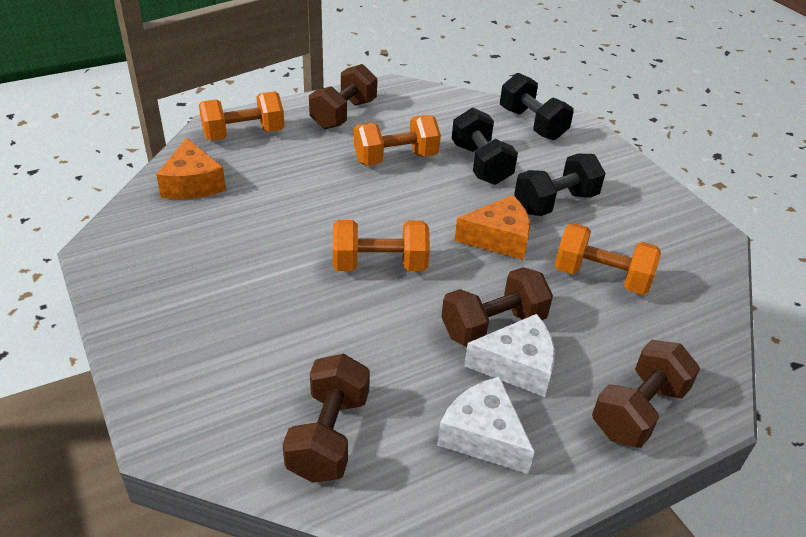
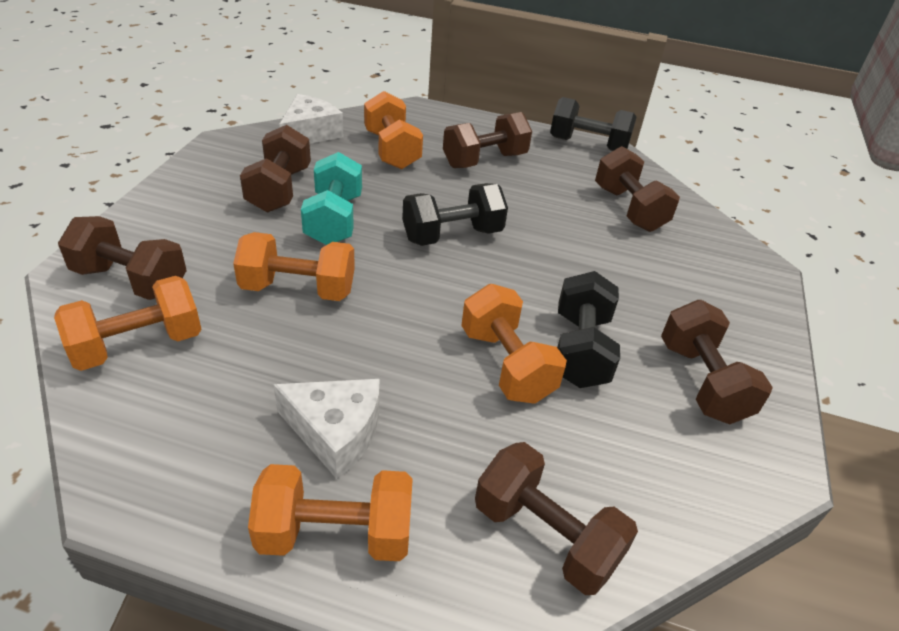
brown dumbbell: [282,354,370,483] [309,64,377,129] [441,267,553,347] [592,340,700,448] = 4 -> [58,216,187,300] [240,125,311,212] [443,112,532,168] [475,442,638,595] [595,146,680,232] [661,300,773,424] = 6
orange cheese: [156,138,226,199] [454,195,530,260] = 2 -> none = 0
orange dumbbell: [199,91,284,141] [333,220,430,271] [354,115,441,166] [555,223,661,295] = 4 -> [54,276,202,371] [233,232,355,301] [248,464,413,561] [364,91,423,169] [461,284,567,404] = 5
turquoise dumbbell: none = 0 -> [301,152,362,245] = 1

